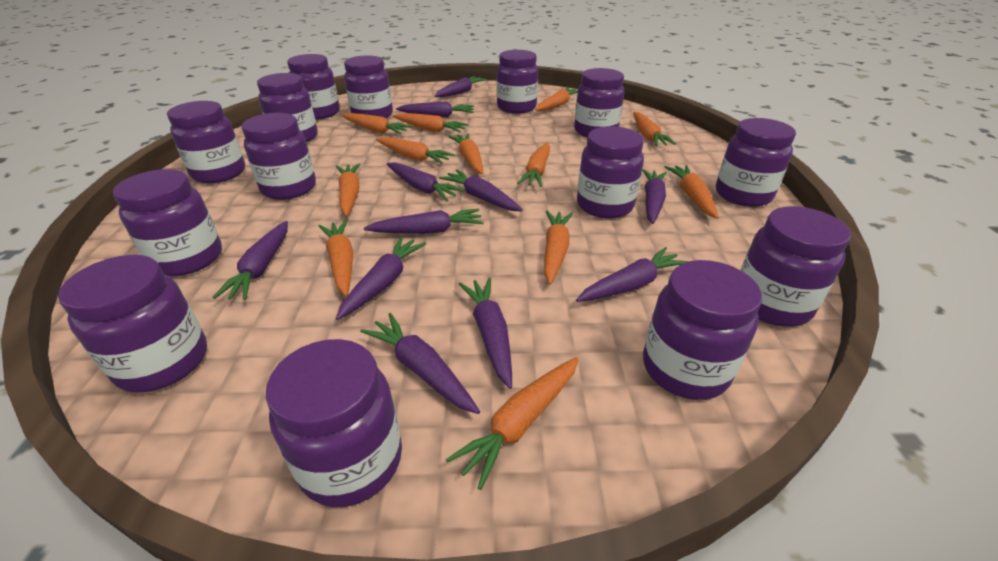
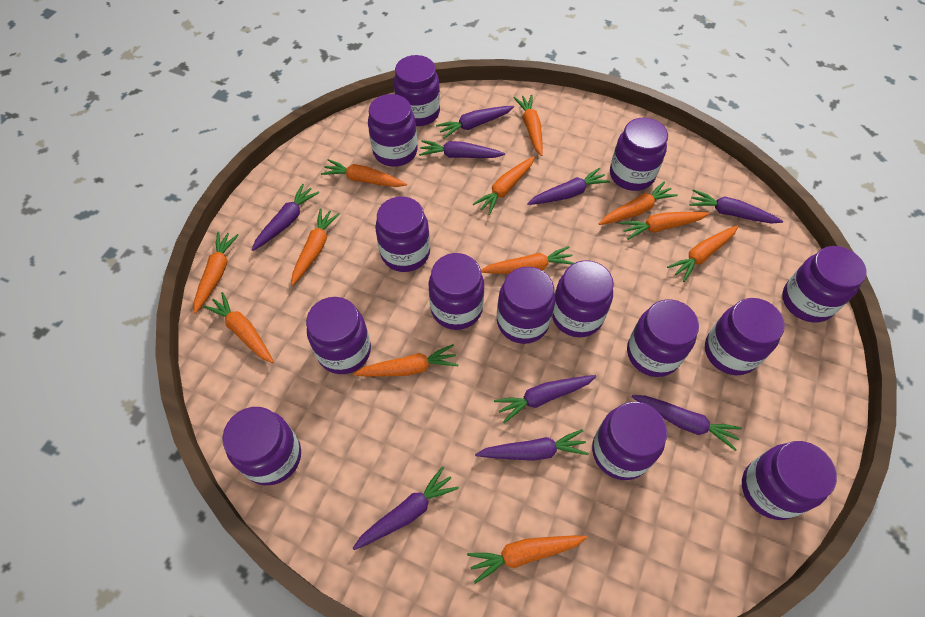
purple carrot: [213,221,288,300] [336,237,426,320] [360,313,480,414] [364,209,484,234] [387,162,464,201] [396,101,474,117] [434,76,487,97] [439,169,523,211] [459,278,512,389] [576,247,689,302] [642,169,667,224] = 11 -> [252,184,319,251] [353,466,459,550] [419,140,505,158] [436,106,514,139] [475,429,589,461] [494,375,596,423] [527,167,610,205] [632,395,742,451] [690,189,783,224] = 9

